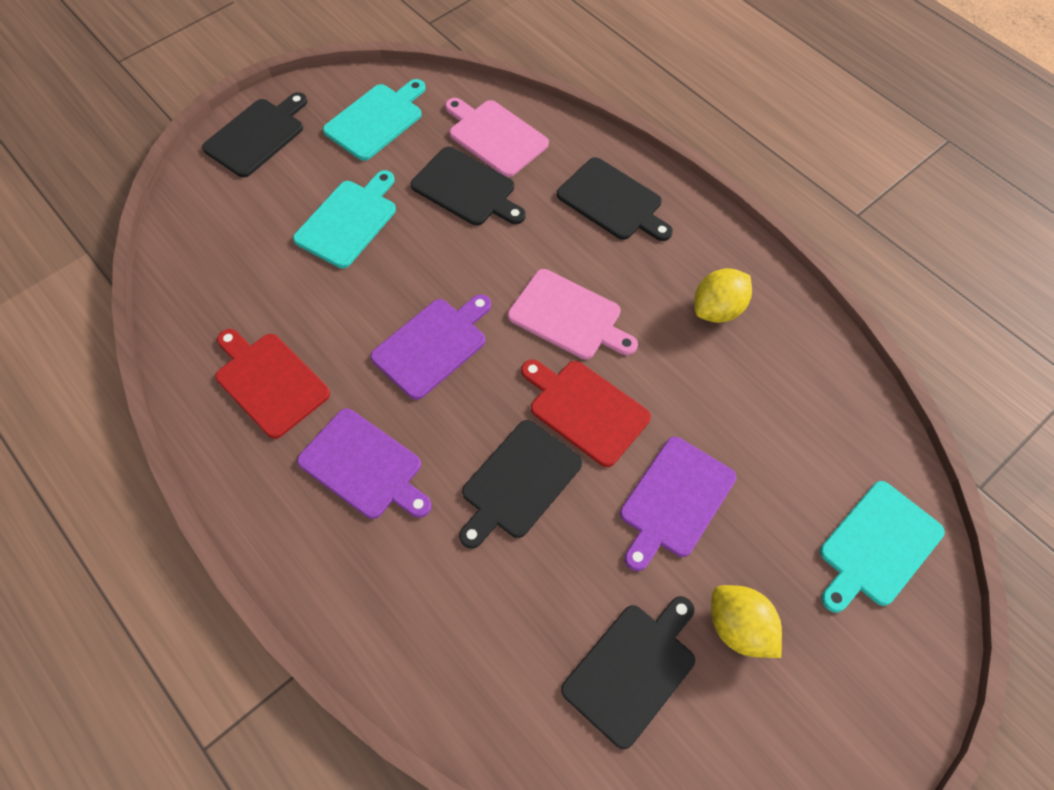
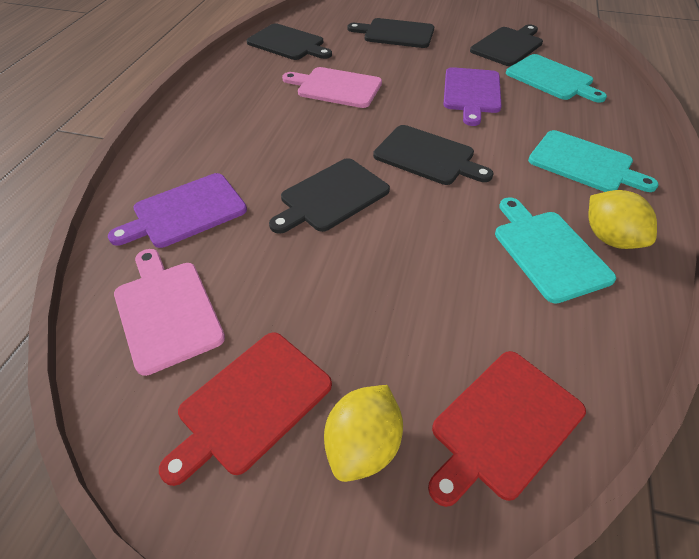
purple cutting board: [297,408,431,519] [370,294,491,400] [620,437,736,571] = 3 -> [108,173,247,248] [443,67,502,126] = 2

